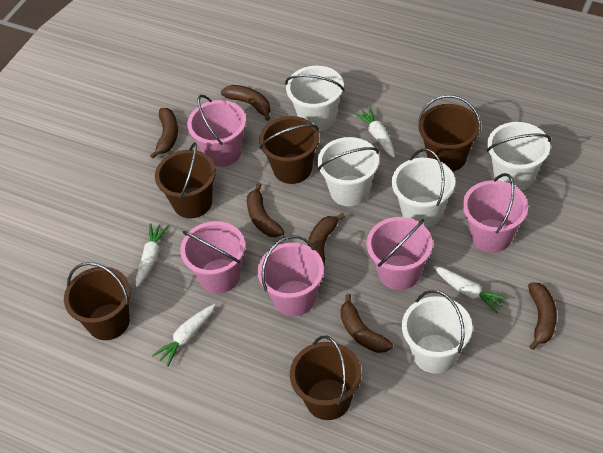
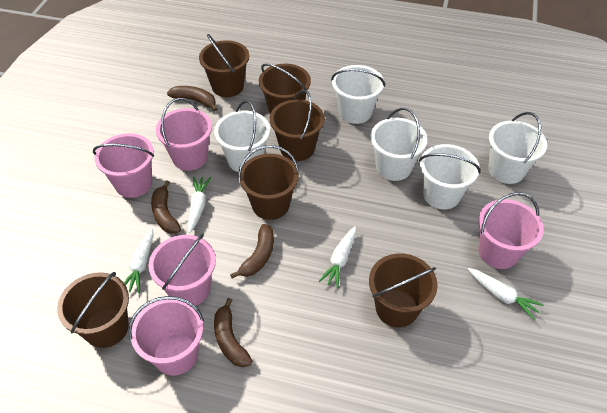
brown banana: [150,108,178,159] [221,85,270,121] [247,183,284,237] [307,213,345,265] [340,294,393,353] [528,282,557,350] = 6 -> [151,181,181,234] [167,86,218,111] [214,298,252,367] [230,224,274,278] = 4
brown bucket: [64,262,130,340] [155,142,216,218] [259,116,319,184] [290,336,361,420] [418,95,481,172] = 5 -> [57,272,129,348] [199,34,249,97] [238,145,299,220] [259,63,311,114] [270,90,325,161] [369,253,438,328] = 6

